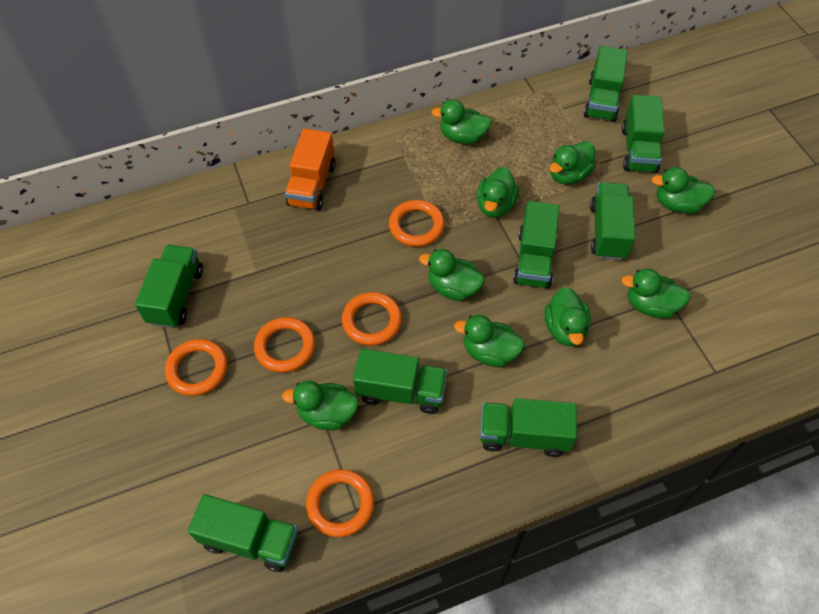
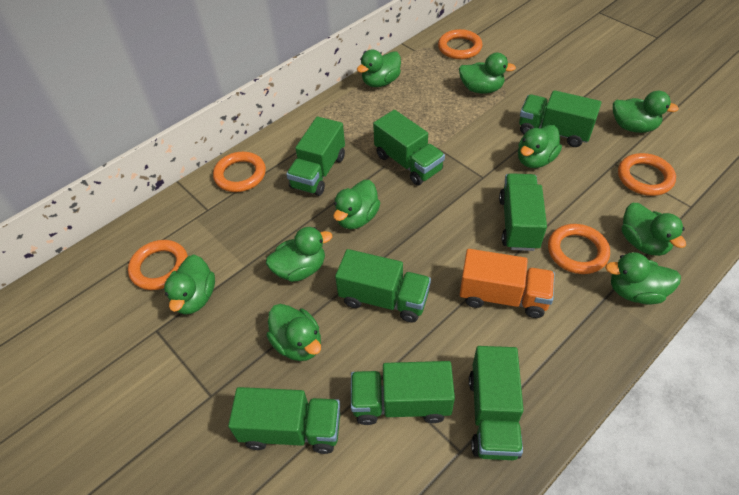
green duck: [282,381,359,430] [419,249,485,301] [431,99,492,144] [454,315,525,367] [477,167,519,218] [545,287,591,346] [550,141,595,185] [621,268,691,318] [651,167,715,214] = 9 -> [164,254,215,315] [266,227,332,282] [266,304,321,361] [333,180,380,229] [357,50,401,87] [459,53,516,94] [518,125,562,168] [605,252,681,304] [613,91,679,133] [622,203,686,256] = 10

